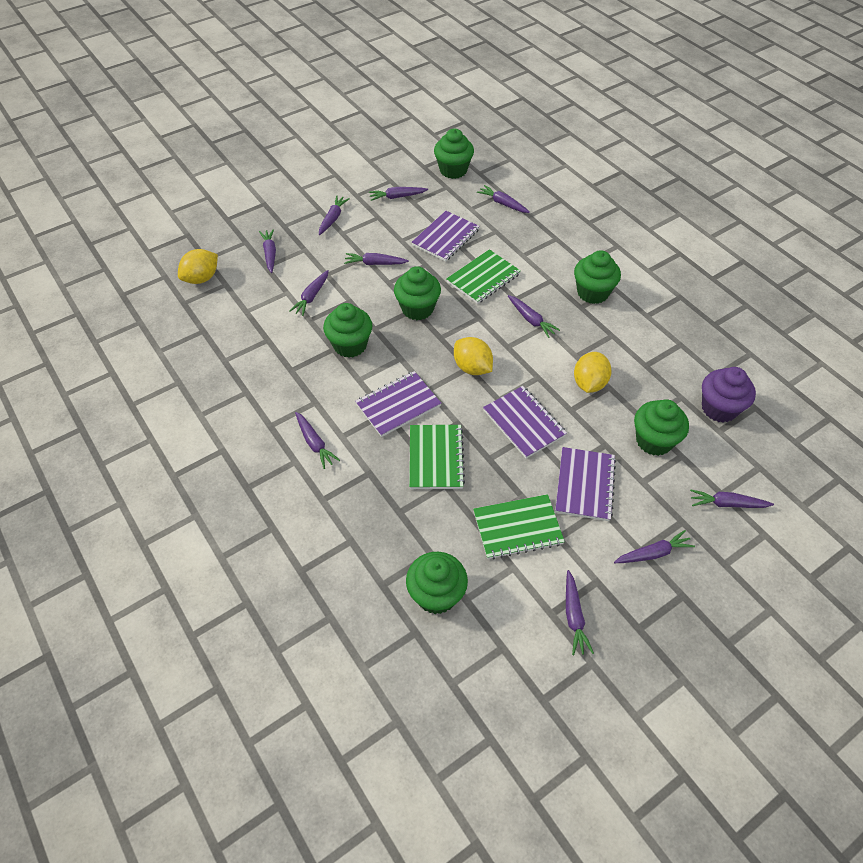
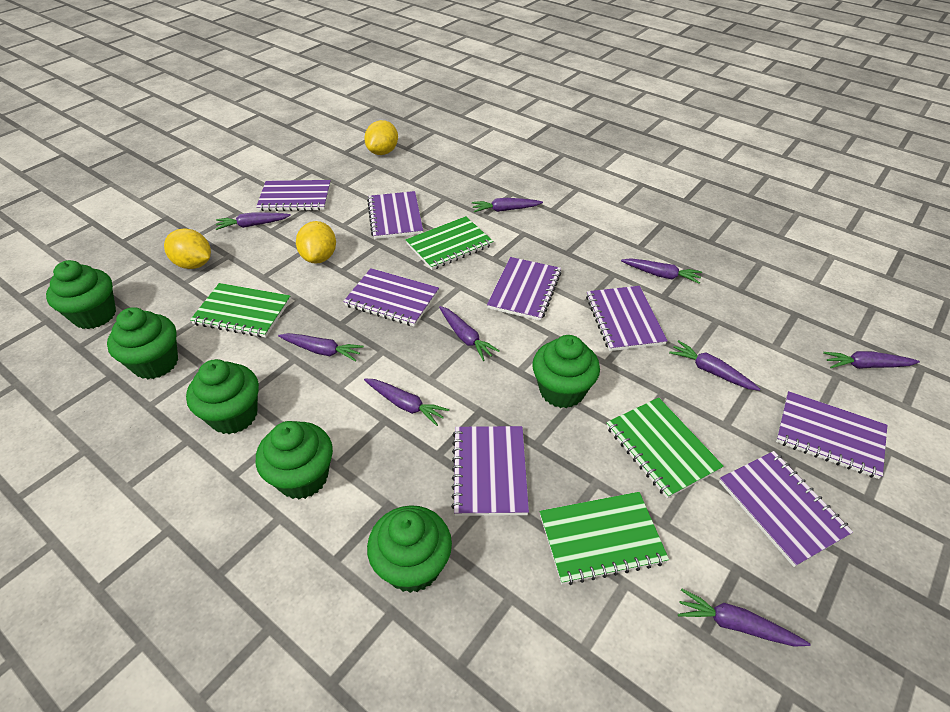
green notebook: [409,425,465,489] [446,249,521,304] [473,494,565,560] = 3 -> [190,283,291,338] [406,216,493,270] [540,492,669,585] [606,398,724,499] = 4
purple carrot: [259,229,276,273] [289,270,329,316] [295,412,340,469] [319,196,350,235] [344,253,409,265] [369,187,428,201] [477,185,530,213] [508,295,560,338] [566,570,594,655] [614,530,695,563] [690,490,774,508] = 11 -> [216,213,291,230] [278,333,364,362] [364,379,449,426] [439,306,500,361] [472,198,543,212] [621,258,702,284] [669,340,761,391] [678,588,811,647] [823,351,920,369] = 9
purple cupcake: [702,367,756,423] = 1 -> none = 0
purple notebook: [355,371,441,437] [412,211,480,262] [483,386,567,459] [555,447,616,521] = 4 -> [256,180,331,211] [343,268,439,327] [367,191,423,239] [451,426,529,516] [487,257,562,321] [586,286,668,351] [719,451,853,567] [776,391,887,479] = 8

